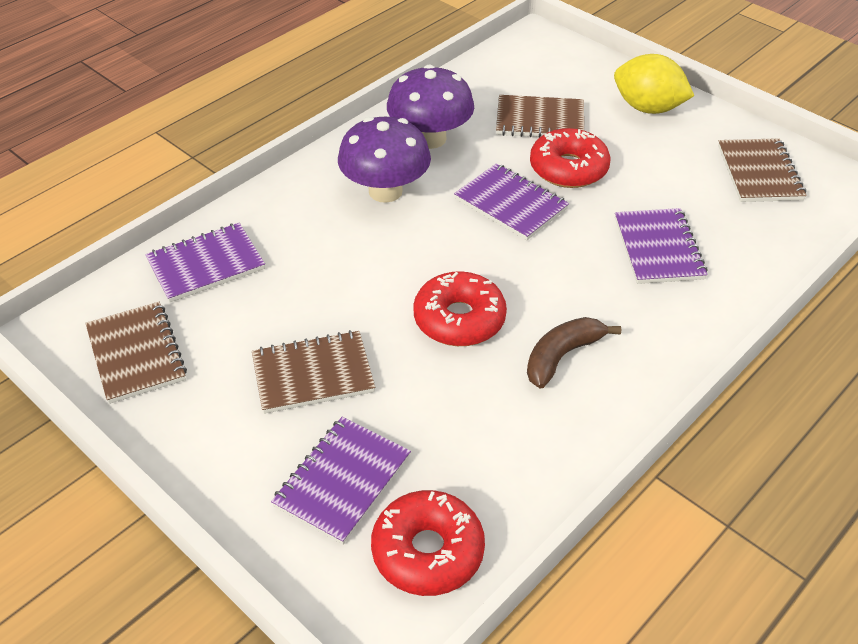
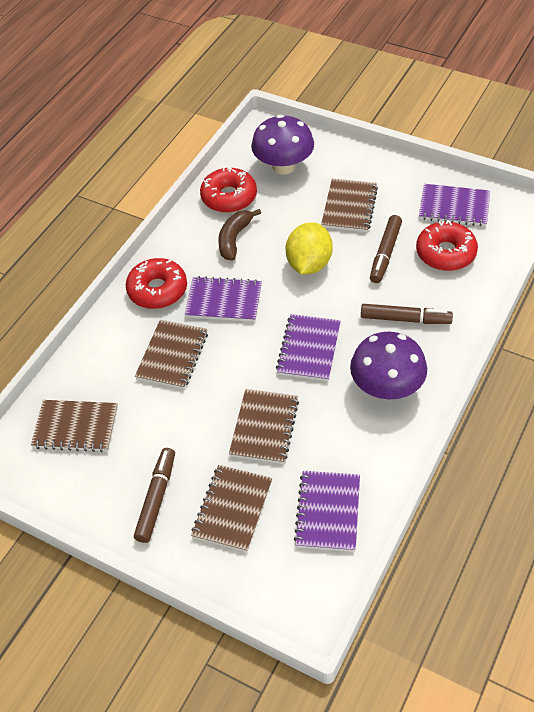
brown marker: none = 0 -> [134,448,175,543] [361,304,453,324] [370,215,402,283] = 3
brown notebook: [85,302,187,404] [252,330,375,414] [496,95,584,138] [718,138,807,202] = 4 -> [31,400,118,452] [135,320,208,389] [191,465,272,552] [229,389,299,464] [321,178,378,232] = 5

